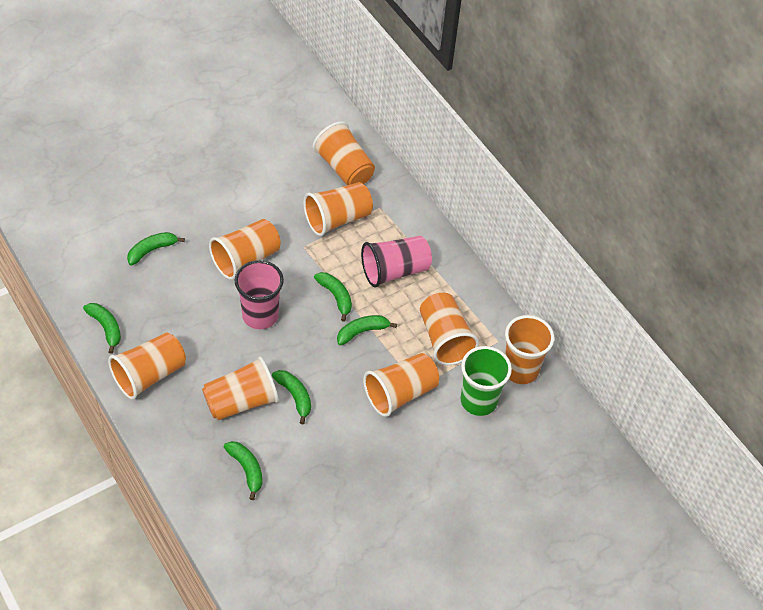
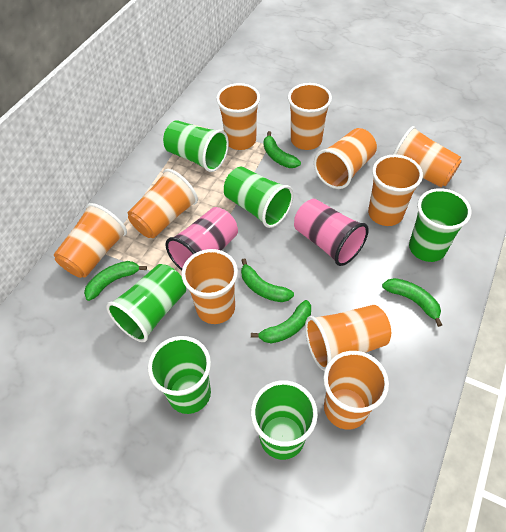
green banana: [83,303,121,354] [127,232,185,265] [224,441,262,500] [272,370,311,424] [314,272,352,322] [337,315,397,345] = 6 -> [84,261,147,301] [241,258,294,302] [251,300,311,343] [264,131,301,168] [382,278,442,327] = 5
green cup: [460,346,512,416] = 1 -> [106,264,186,342] [148,336,211,414] [163,120,229,172] [224,167,293,228] [251,380,318,460] [409,188,471,262] = 6
orange cup: [108,333,186,400] [202,356,279,420] [209,219,281,280] [303,182,373,236] [313,121,375,185] [363,353,439,417] [420,293,479,365] [505,315,554,384] = 8 -> [54,203,127,278] [128,169,198,238] [181,249,238,324] [216,83,260,150] [288,83,332,150] [305,305,391,371] [314,128,377,189] [323,351,389,430] [368,154,423,226] [393,126,462,188] = 10

